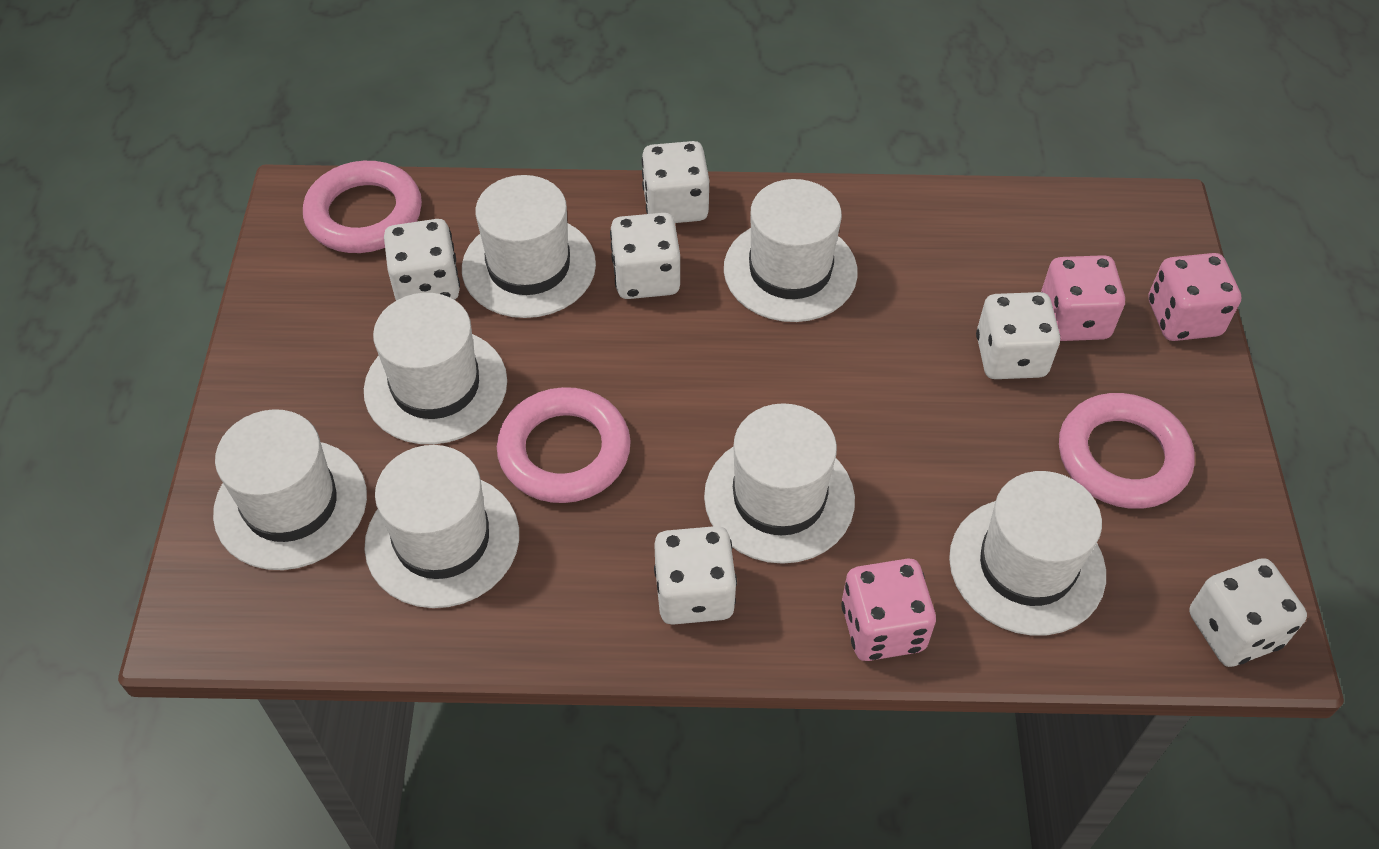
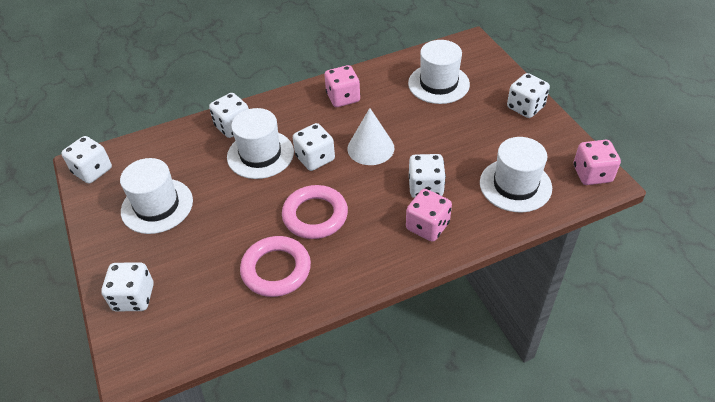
pink ring: [303,161,422,253] [497,387,631,503] [1059,393,1195,509] = 3 -> [240,236,311,297] [282,185,348,239] = 2
white cone: none = 0 -> [347,108,395,165] = 1
white hat: [213,409,367,570] [364,293,507,444] [364,445,519,608] [462,175,596,318] [704,403,855,564] [724,179,858,322] [949,471,1106,636] = 7 -> [120,158,193,234] [227,108,294,179] [408,40,470,104] [480,137,552,212] = 4

